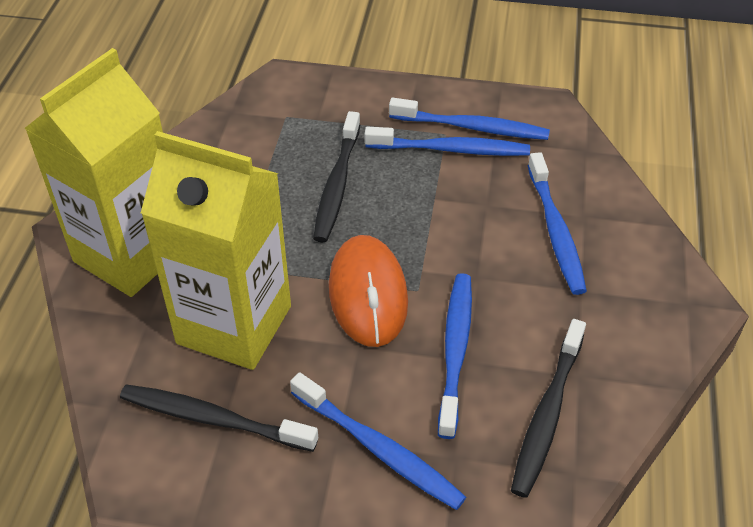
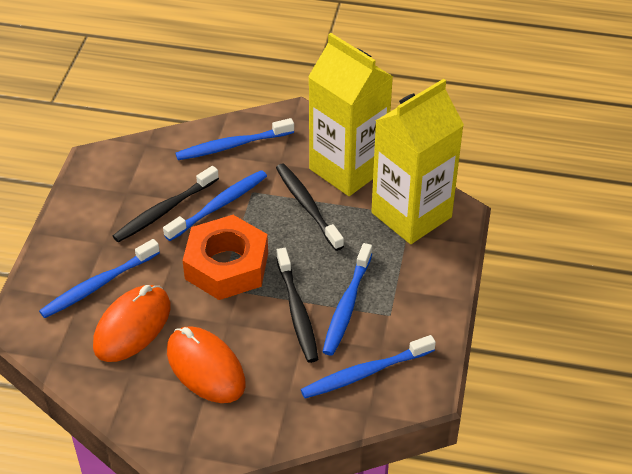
orange mouse: [329,235,408,347] = 1 -> [93,285,170,362] [167,326,246,403] = 2
orange nut: none = 0 -> [183,215,268,300] = 1

